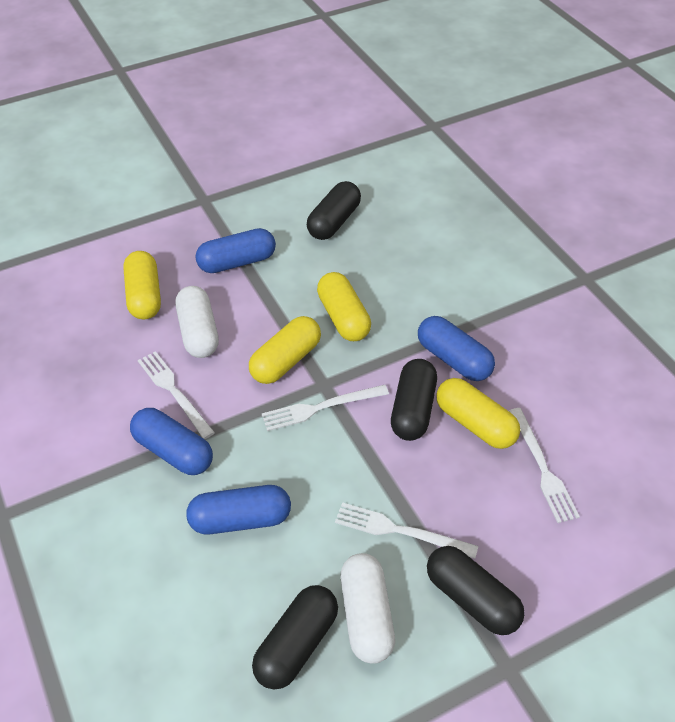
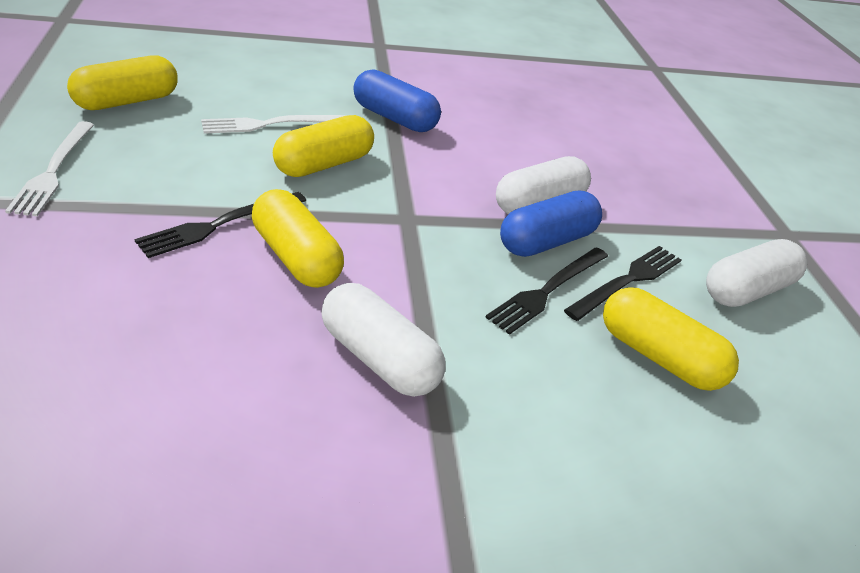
black capsule: [252,585,338,690] [307,181,361,240] [391,359,437,441] [427,546,525,635] = 4 -> none = 0
black fork: none = 0 -> [134,192,306,258] [485,247,608,335] [564,246,681,321] = 3
blue capsule: [130,408,213,475] [186,485,291,535] [195,228,276,273] [418,316,495,381] = 4 -> [353,69,441,132] [500,190,602,257] = 2
white capsule: [176,286,219,358] [340,553,395,664] = 2 -> [321,283,445,397] [496,156,591,214] [706,239,807,307] = 3
white fork: [138,351,215,439] [262,385,389,431] [335,502,478,559] [509,408,580,523] = 4 -> [5,121,94,216] [201,115,346,134] = 2

